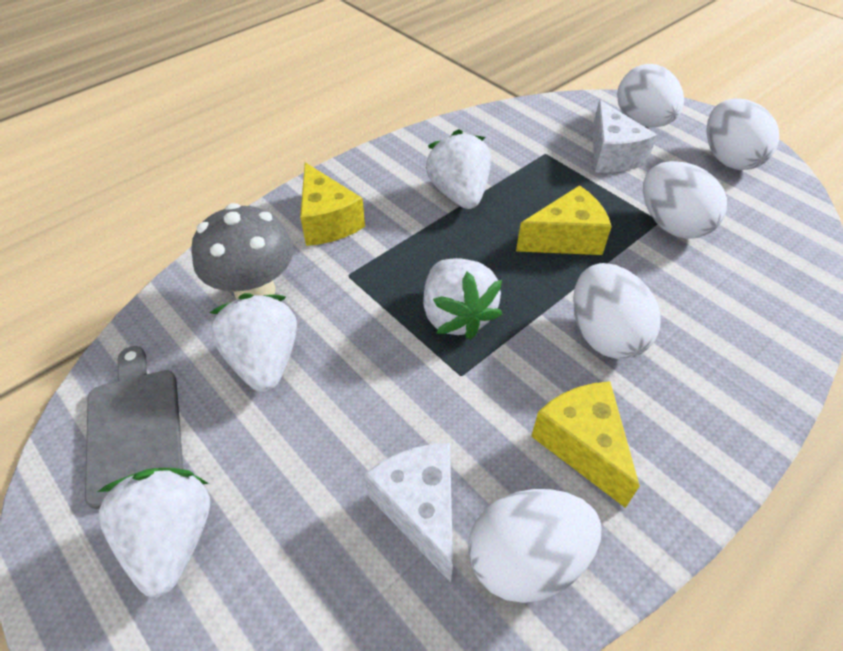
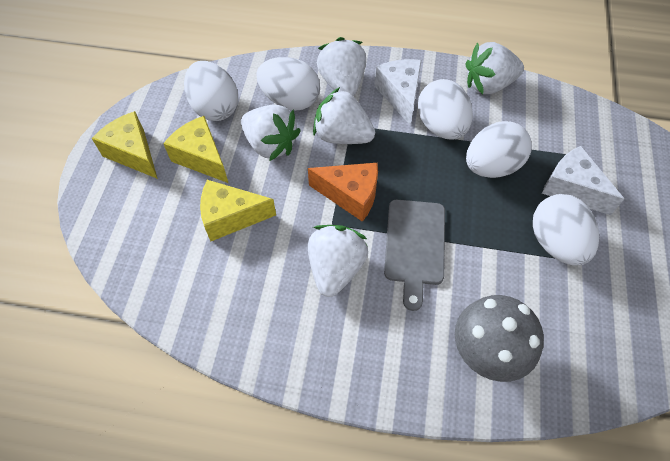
orange cheese: none = 0 -> [308,163,378,222] = 1
white strawberry: [98,468,210,597] [209,293,297,392] [423,258,502,340] [426,129,491,209] = 4 -> [241,105,301,161] [308,225,368,297] [313,87,375,144] [317,37,366,96] [465,42,524,94] = 5

